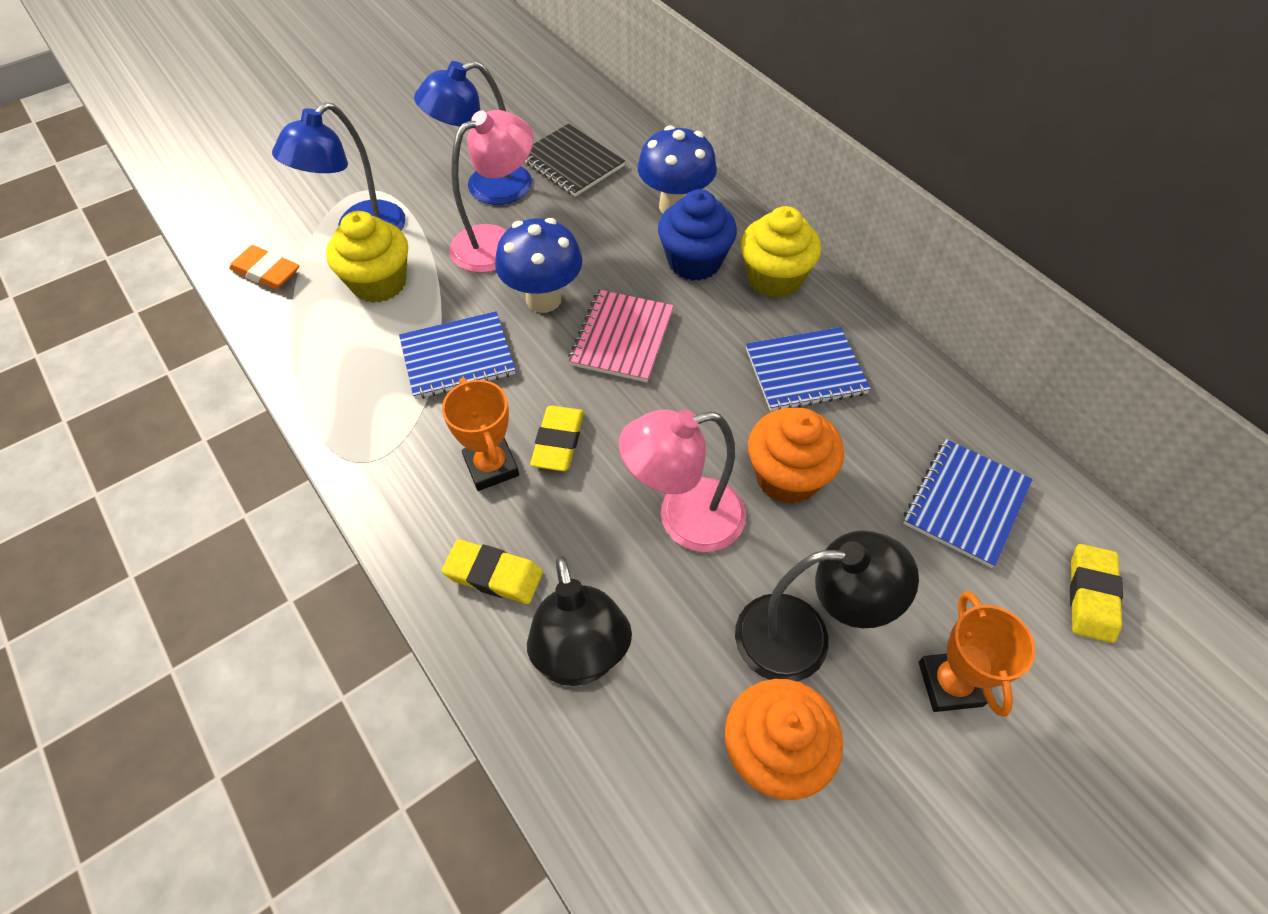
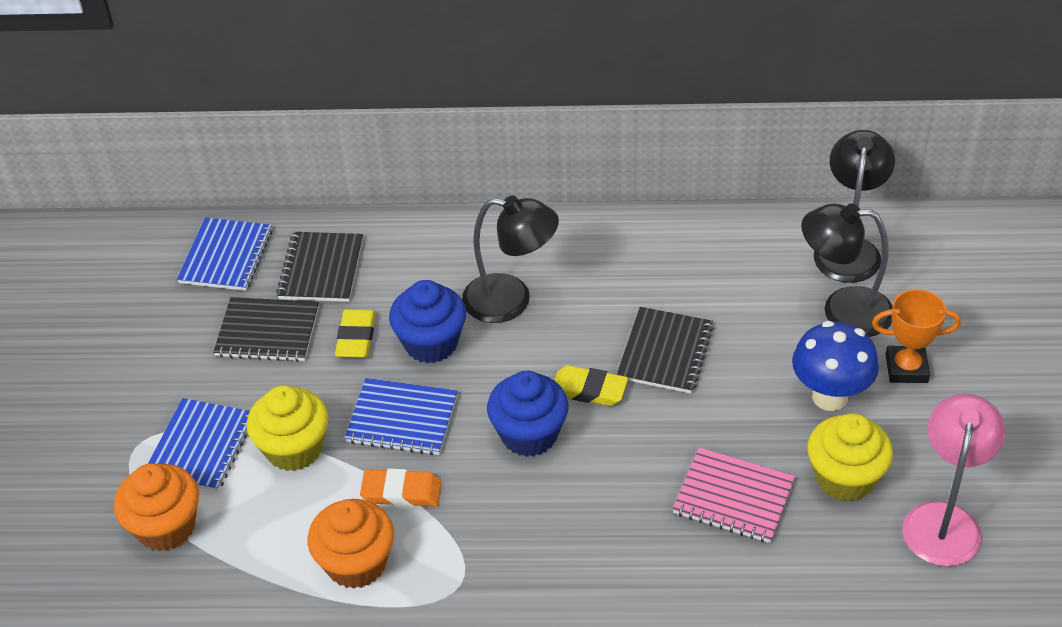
black lamp: [527,556,632,686] [735,530,919,681] = 2 -> [462,196,559,323] [801,203,892,337] [814,130,895,283] = 3
black notebook: [525,124,625,197] = 1 -> [213,297,319,362] [276,232,363,302] [617,307,714,393] = 3
blue cupcake: [658,189,737,281] = 1 -> [389,280,466,363] [487,371,568,457] = 2
blue lamp: [272,102,406,231] [414,60,532,205] = 2 -> none = 0
blue mushroom: [495,218,582,313] [638,125,717,213] = 2 -> [792,321,879,411] = 1
orange trophy: [442,378,519,491] [919,591,1035,717] = 2 -> [872,289,961,383] = 1
pink lamp: [449,110,534,273] [619,410,746,552] = 2 -> [903,393,1005,566] = 1
yellow eraser: [442,539,543,604] [530,406,584,471] [1070,544,1123,643] = 3 -> [335,309,376,358] [554,365,628,406] = 2

